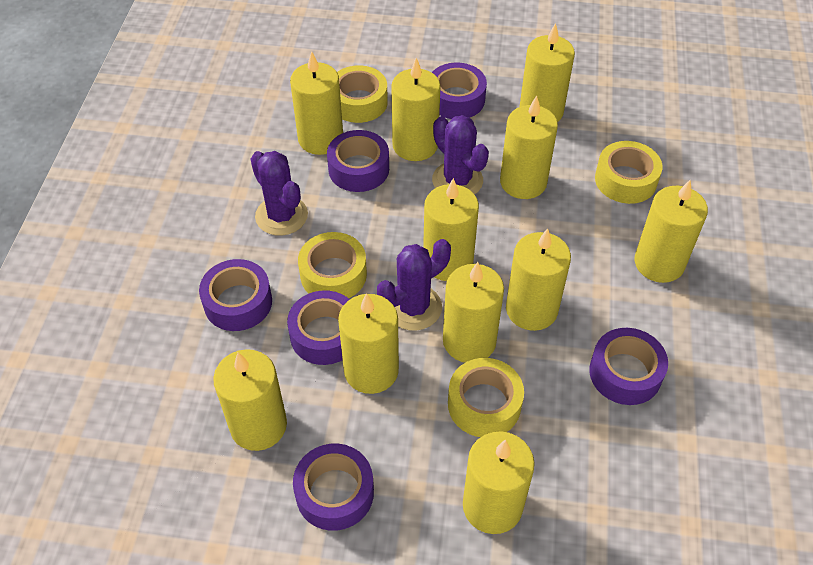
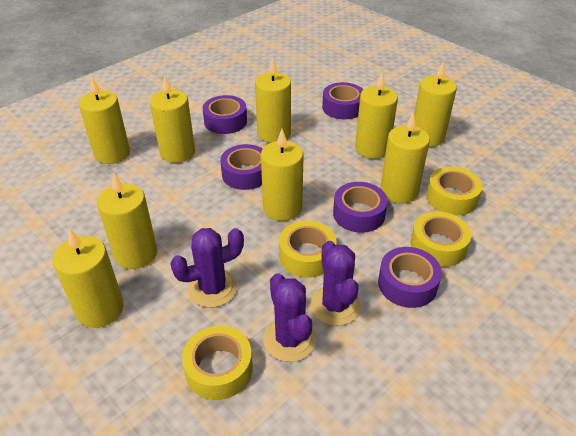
purple tape: [199,259,272,331] [287,290,350,365] [293,444,374,531] [327,130,389,192] [432,63,487,119] [589,328,668,405] = 6 -> [202,95,247,134] [220,144,263,190] [322,82,363,119] [333,182,388,233] [378,247,442,308] = 5
yellow candle: [213,349,287,451] [290,51,343,155] [338,293,399,394] [391,58,441,161] [423,178,479,281] [443,262,504,363] [463,431,535,534] [500,96,558,199] [506,228,571,331] [520,23,575,122] [634,180,708,283] = 11 -> [53,228,124,328] [79,76,130,164] [97,172,157,269] [150,76,195,163] [255,58,291,143] [261,129,304,221] [355,72,398,159] [380,112,430,203] [414,61,457,147] = 9

